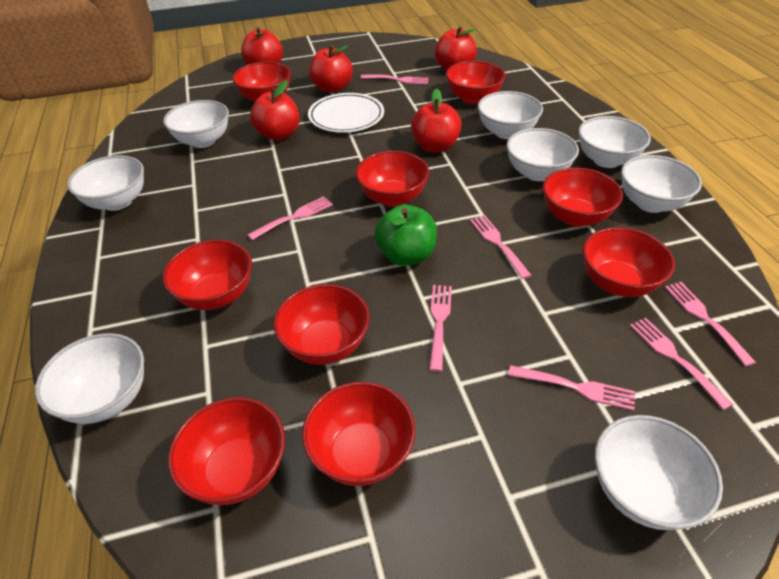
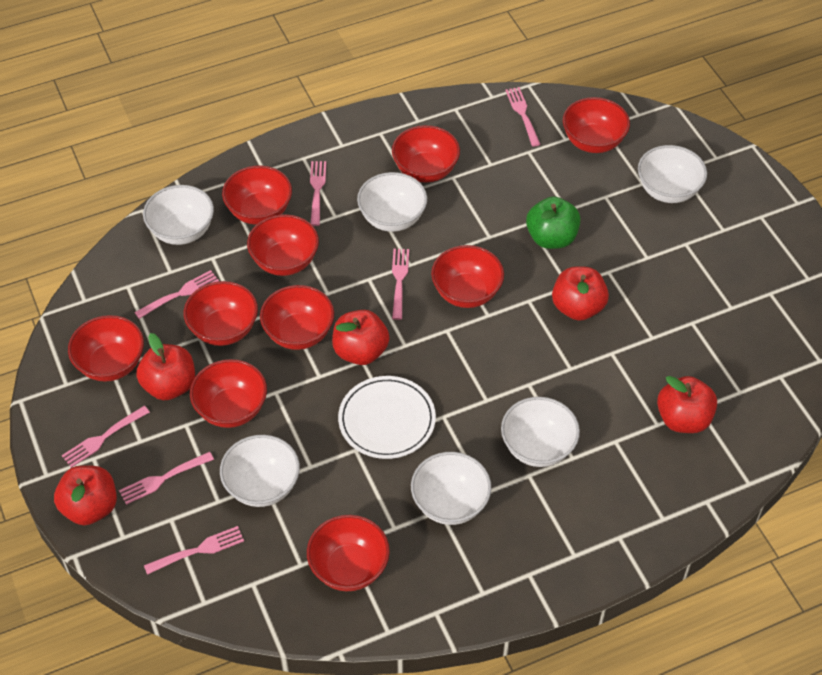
red bowl: [162,240,252,310] [168,397,285,505] [232,62,291,101] [273,284,370,365] [302,382,416,486] [356,151,429,207] [446,61,506,105] [543,167,623,227] [583,227,675,297] = 9 -> [68,315,144,382] [184,281,258,346] [190,359,267,428] [222,166,292,224] [247,214,319,276] [260,285,334,350] [307,515,390,591] [392,125,460,183] [431,245,504,308] [563,97,630,153] = 10
white bowl: [35,333,144,424] [67,155,144,211] [163,100,229,148] [478,91,543,139] [507,128,579,181] [578,116,651,168] [595,415,723,530] [621,155,702,213] = 8 -> [143,185,214,245] [220,435,300,507] [357,172,427,232] [411,452,491,525] [501,397,580,467] [638,145,707,203] = 6

